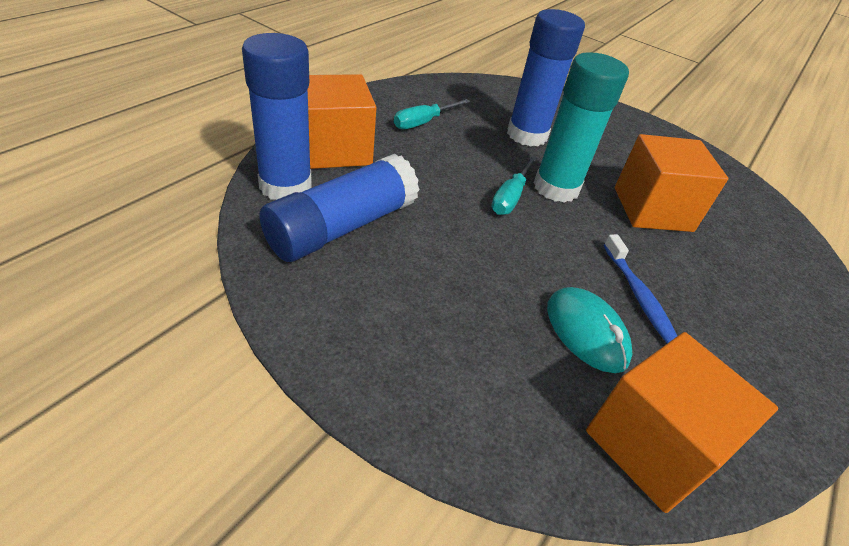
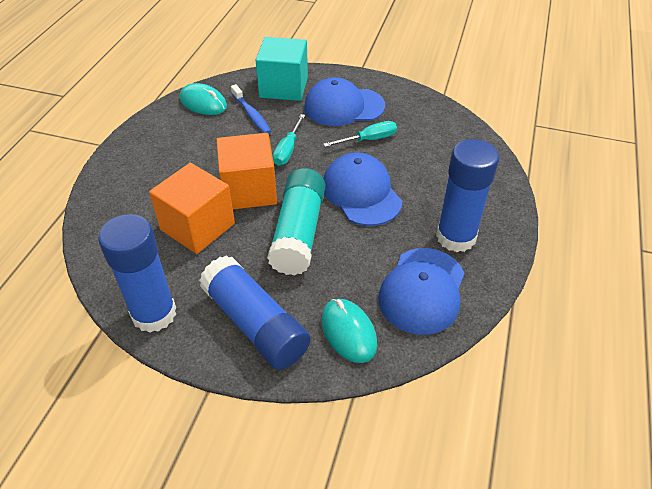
blue cap: none = 0 -> [304,77,385,126] [323,153,402,226] [378,248,465,335] = 3
orange cube: [308,74,377,169] [586,332,778,513] [615,134,728,232] = 3 -> [149,163,235,254] [216,133,277,210] = 2
turquoise cube: none = 0 -> [256,37,308,101] = 1
turquoise mouse: [547,287,633,373] = 1 -> [180,83,227,115] [321,299,377,363] = 2

